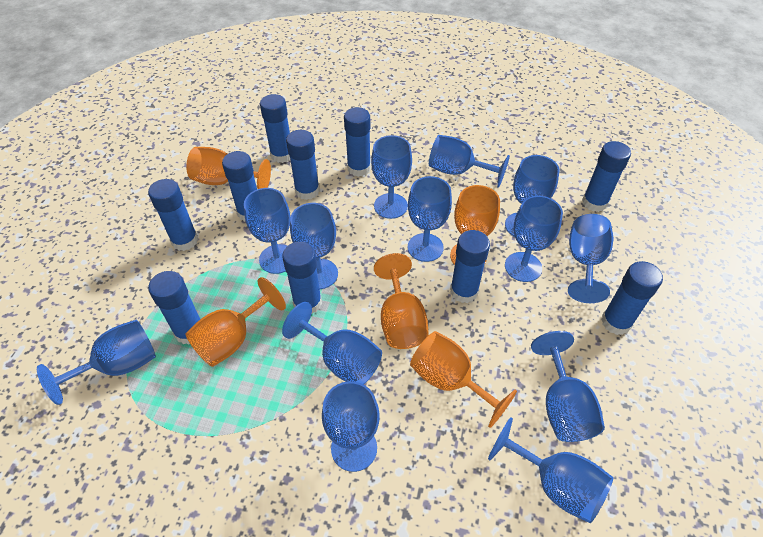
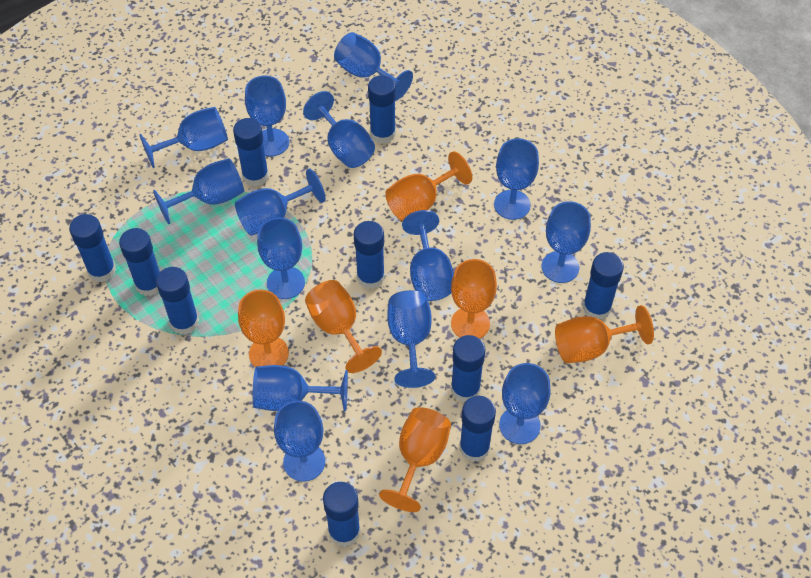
blue goblet: [37,320,156,405] [244,188,290,274] [282,302,382,385] [290,203,338,289] [322,381,380,472] [371,135,412,219] [408,176,452,262] [429,135,510,188] [488,417,613,523] [505,155,559,237] [505,196,563,282] [531,331,605,442] [568,214,613,303] = 13 -> [139,107,228,168] [153,158,244,224] [235,168,325,236] [245,76,289,156] [253,365,348,411] [257,217,305,299] [274,401,325,482] [303,91,375,168] [334,32,413,101] [387,290,435,388] [402,210,454,301] [494,138,539,220] [499,363,551,444] [541,201,591,283] = 14
orange goblet: [185,277,286,367] [186,147,271,189] [374,253,429,349] [410,331,517,428] [450,185,500,265] = 5 -> [238,290,289,367] [305,280,382,373] [379,407,451,512] [385,151,472,221] [451,259,497,339] [555,305,654,363] = 6

